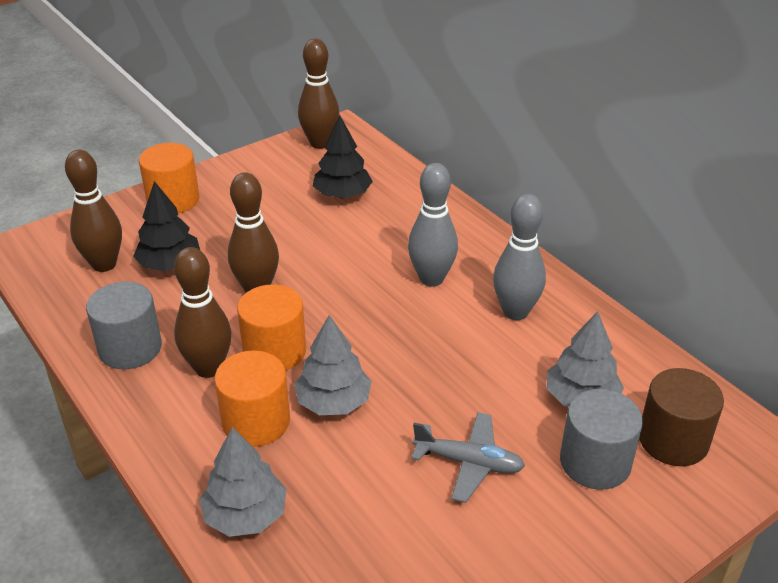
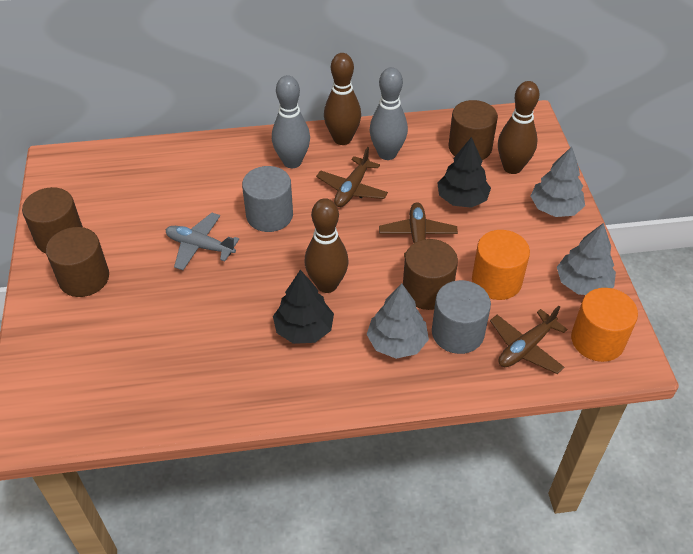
brown bowling pin: [65,150,122,272] [174,247,231,378] [228,172,279,293] [298,38,339,149] = 4 -> [304,198,349,293] [324,53,361,145] [498,81,540,174] = 3
brown cylinder: [639,368,724,466] = 1 -> [22,187,83,253] [46,227,109,297] [403,239,458,310] [449,100,498,160] = 4
brown plane: none = 0 -> [316,147,388,207] [379,202,458,258] [490,306,568,374] = 3
orange cylinder: [139,143,199,213] [214,350,290,447] [237,284,306,370] = 3 -> [472,230,530,300] [571,288,638,362] = 2

